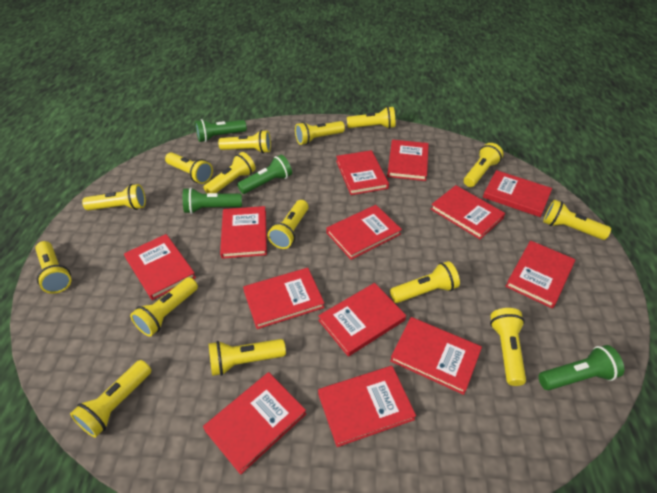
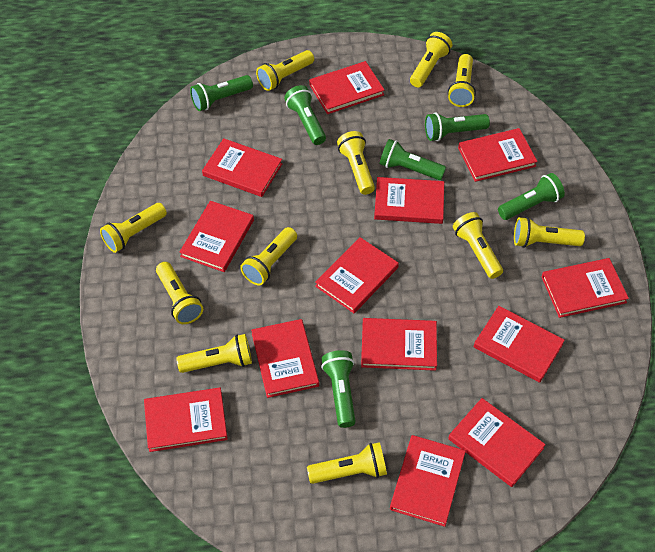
green flashlight: [183,187,242,214] [195,119,247,142] [237,155,292,194] [538,345,624,390] = 4 -> [190,75,253,111] [284,85,326,145] [321,350,356,428] [380,139,446,180] [425,112,490,141] [498,173,565,220] = 6
yellow flashlight: [35,241,71,294] [70,360,151,438] [82,184,146,211] [130,277,198,337] [165,152,213,184] [204,152,256,193] [209,339,286,376] [218,130,271,153] [267,200,308,249] [295,121,345,145] [347,106,395,129] [390,261,460,303] [464,143,503,187] [490,308,526,386] [543,200,611,240] = 15 -> [100,203,167,253] [156,262,203,324] [176,334,252,373] [240,227,297,285] [256,50,314,91] [307,442,387,484] [337,131,375,195] [410,32,452,87] [448,54,476,107] [453,212,503,279] [514,217,585,248] = 11

